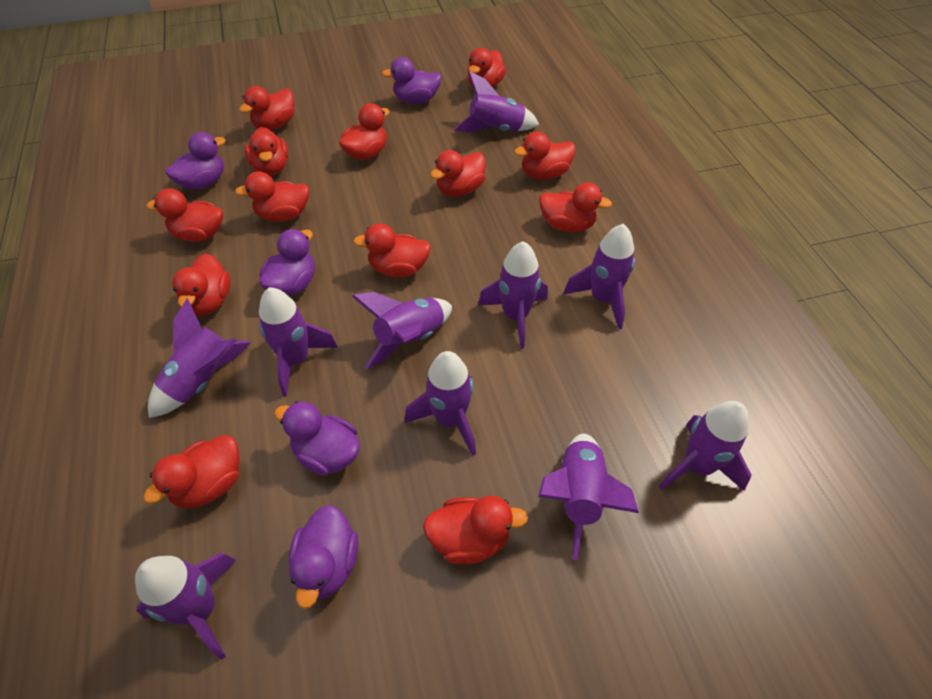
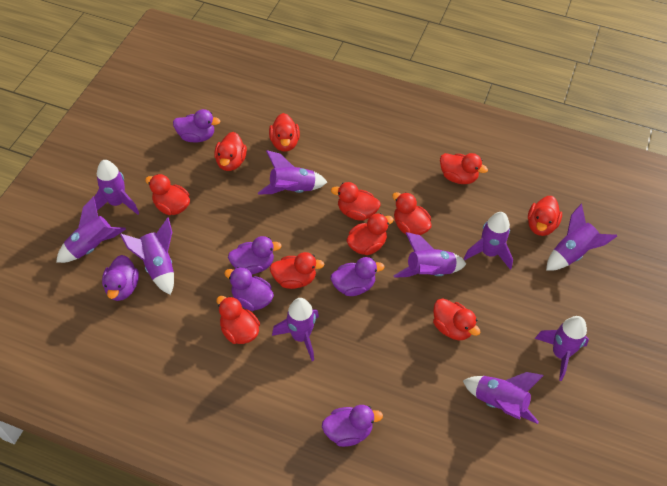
purple duck: [165,132,226,190] [259,229,315,296] [274,401,360,476] [289,505,358,609] [382,57,442,104] = 5 -> [102,255,139,301] [173,109,221,142] [224,267,274,311] [228,236,282,274] [322,405,383,447] [331,257,384,296] = 6
red duck: [143,435,240,509] [147,188,223,242] [172,254,231,316] [235,171,310,222] [239,86,294,130] [245,127,288,175] [339,103,390,160] [353,223,431,277] [423,496,528,564] [430,150,486,197] [467,48,506,88] [514,132,576,179] [540,182,612,232] = 13 -> [145,174,190,215] [214,132,247,171] [217,296,260,344] [269,113,300,152] [270,252,325,289] [331,182,381,221] [346,213,394,255] [392,192,432,235] [433,298,480,340] [440,153,488,184] [528,196,562,236] = 11

